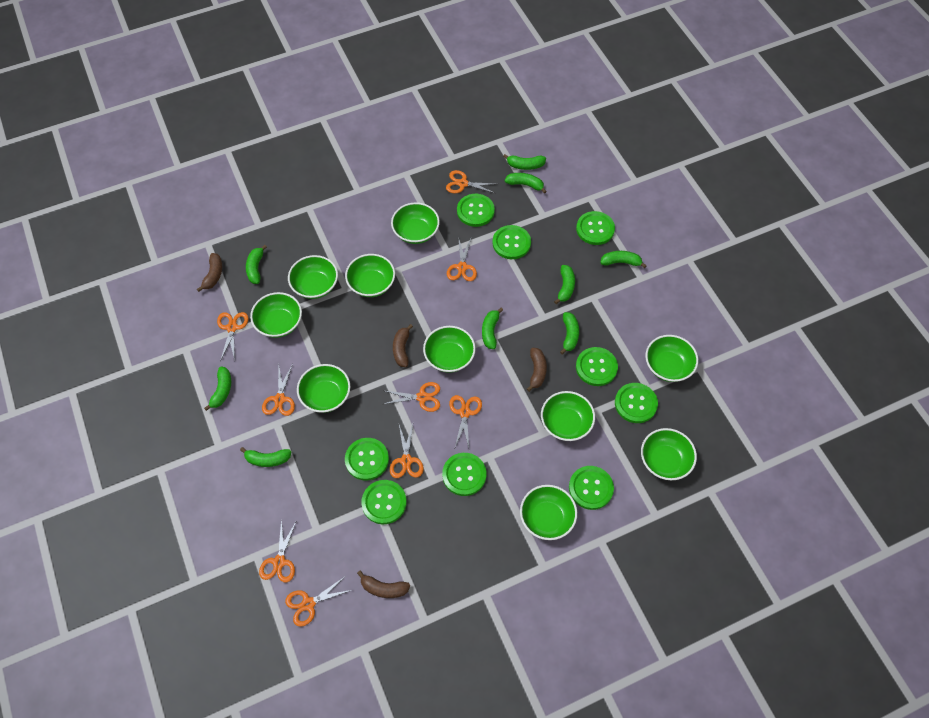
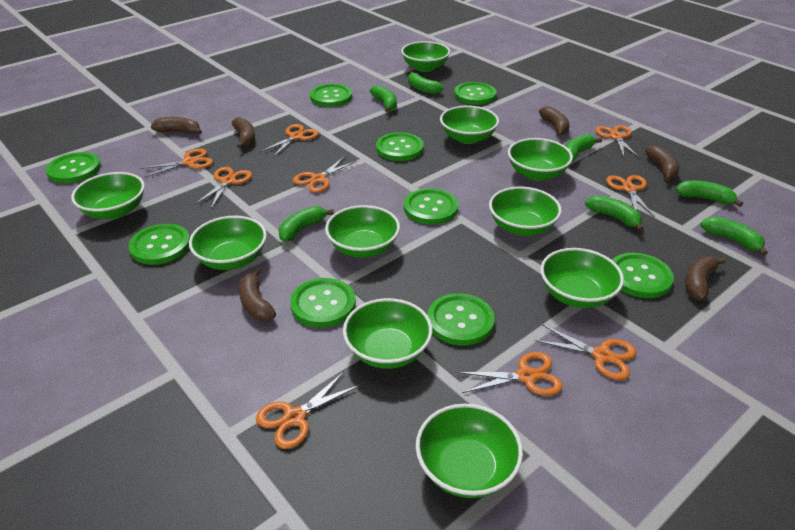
brown banana: [197,253,222,292] [357,570,410,598] [393,324,413,367] [527,348,547,392] = 4 -> [151,117,202,134] [232,117,255,148] [239,268,276,321] [539,106,569,136] [645,145,679,181] [685,256,726,300] = 6
green banana: [204,366,231,411] [240,447,291,467] [246,245,267,284] [482,308,503,349] [503,154,546,170] [505,173,547,194] [554,265,575,304] [560,312,579,354] [600,251,647,268] = 9 -> [278,206,334,242] [370,85,397,112] [408,72,443,94] [565,134,602,162] [585,195,644,231] [676,181,743,207] [700,217,768,256] = 7

